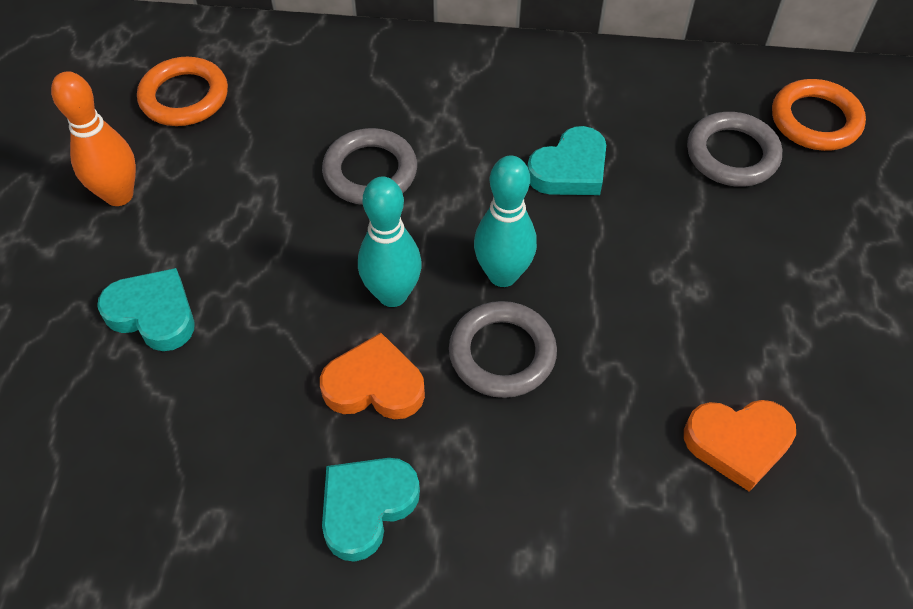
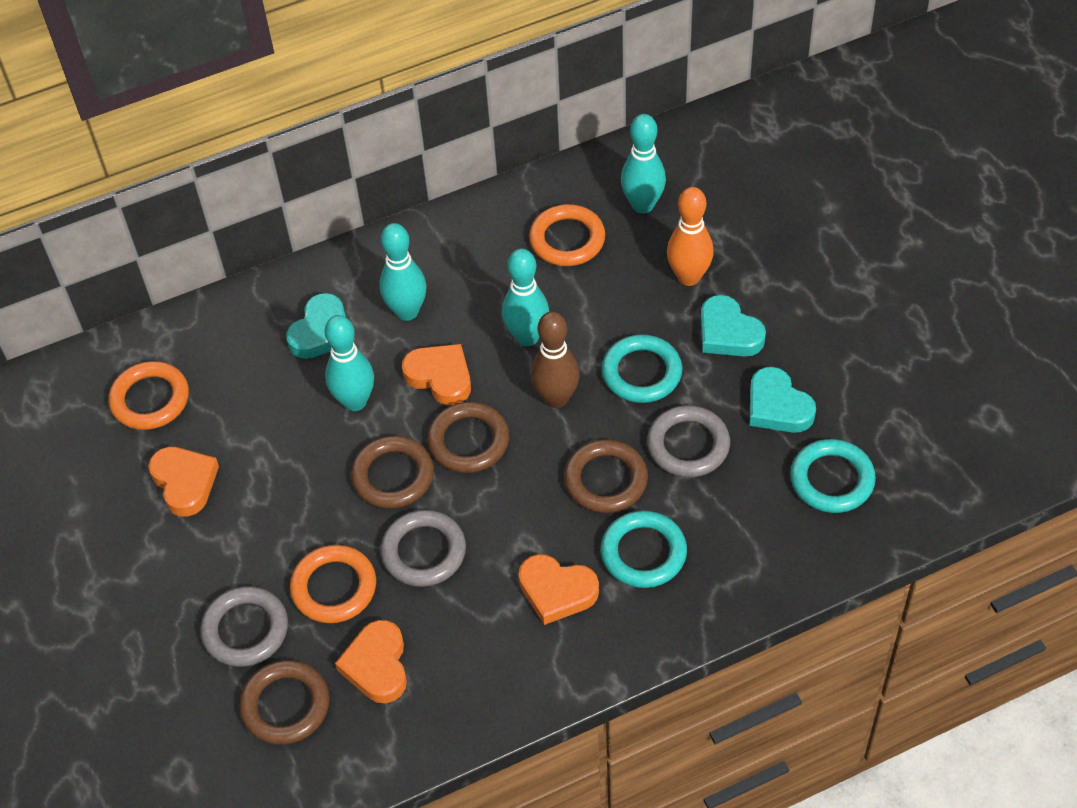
brown bowling pin: none = 0 -> [531,311,580,408] = 1
brown ring: none = 0 -> [239,660,330,745] [351,436,434,509] [427,402,509,473] [564,439,648,513] = 4
orange heart: [320,333,425,419] [684,400,796,492] = 2 -> [148,447,219,517] [335,620,407,703] [402,344,471,405] [518,554,599,625] = 4
orange ring: [137,57,228,126] [772,79,866,151] = 2 -> [109,361,189,430] [290,545,376,623] [529,204,605,266] = 3
turquoise bowling pin: [358,177,422,307] [474,155,537,287] = 2 -> [325,315,374,411] [379,223,427,321] [502,249,549,346] [621,114,666,214] = 4
turquoise ring: none = 0 -> [601,511,687,588] [602,334,682,403] [790,439,876,513] = 3

